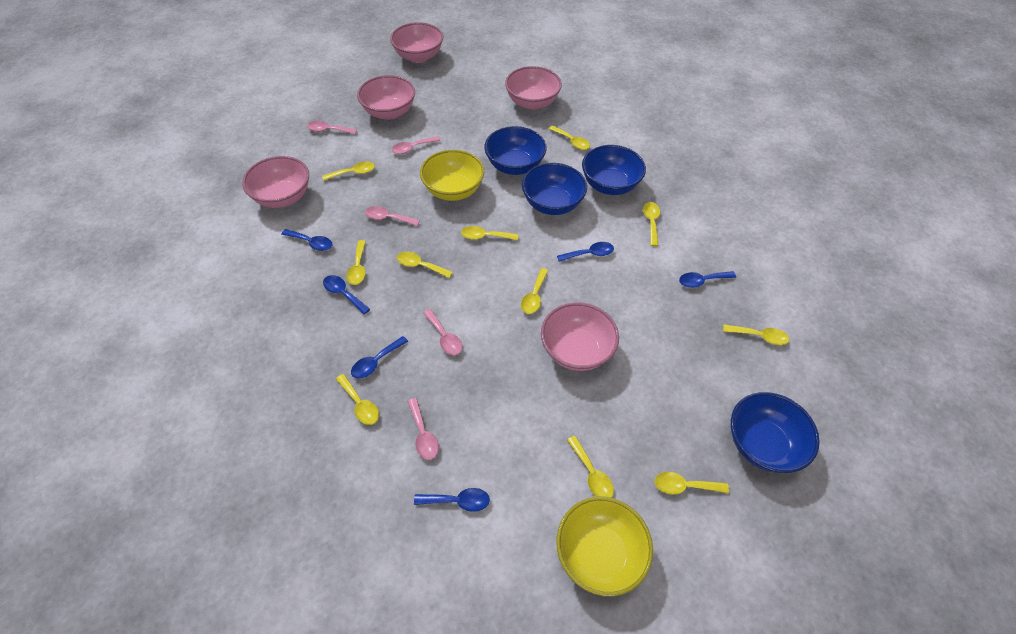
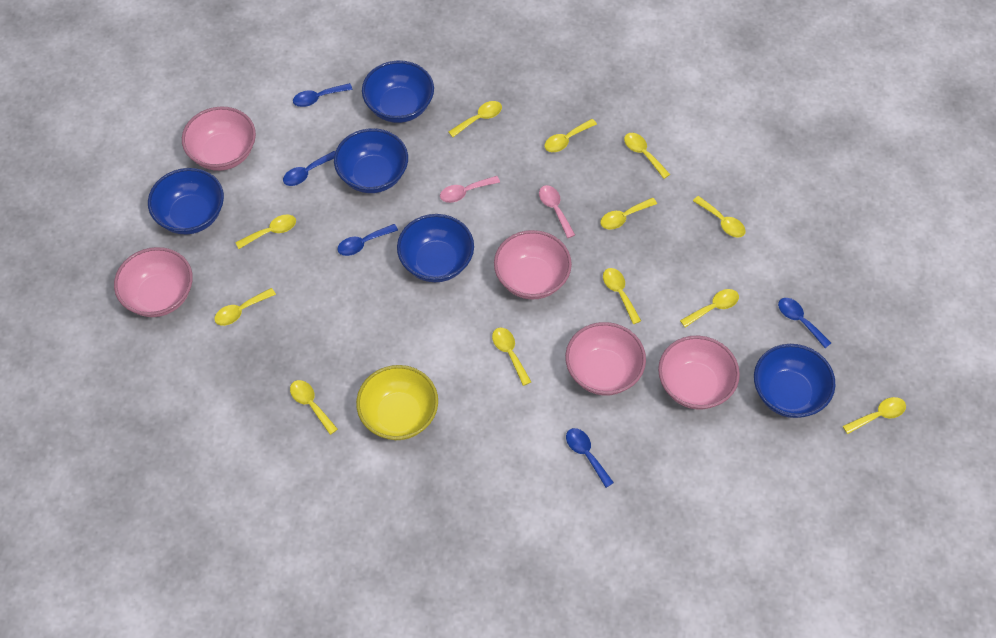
blue bowl: [484,126,547,175] [522,163,587,215] [582,145,646,195] [731,392,820,473] = 4 -> [148,168,224,234] [334,128,408,193] [362,60,434,123] [397,214,474,282] [754,344,835,418] = 5
blue spoon: [281,229,332,251] [323,275,370,314] [351,336,408,379] [414,488,490,512] [557,242,614,262] [679,271,736,288] = 6 -> [283,151,335,186] [293,83,352,107] [337,224,398,256] [566,428,614,488] [778,298,831,348] = 5
pink spoon: [307,121,357,134] [365,206,420,226] [392,136,441,154] [407,398,439,460] [423,309,462,355] = 5 -> [440,176,500,203] [539,185,575,238] = 2
yellow bowl: [420,150,484,201] [556,497,653,597] = 2 -> [356,365,438,440] = 1
yellow spoon: [322,161,375,181] [336,374,379,425] [346,240,366,285] [397,251,453,278] [461,226,518,240] [521,268,548,314] [549,125,590,150] [567,436,614,498] [643,202,660,246] [654,472,729,495] [723,324,789,345] = 11 -> [214,288,276,326] [235,214,296,249] [290,380,338,435] [448,101,502,137] [492,327,531,386] [544,119,597,152] [600,198,657,230] [603,268,641,324] [624,133,670,179] [680,289,739,327] [693,196,746,238] [843,397,906,434] = 12

